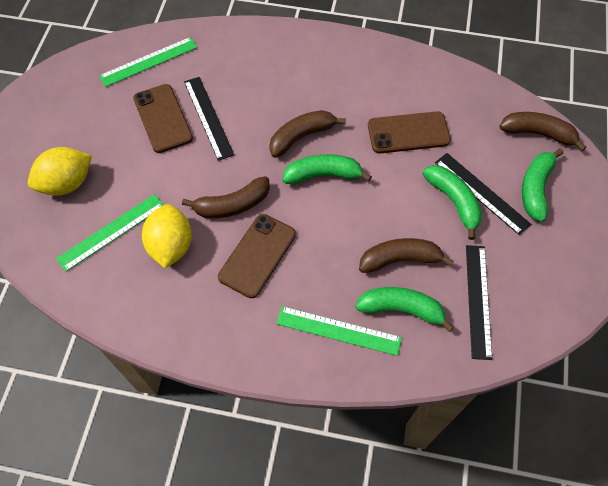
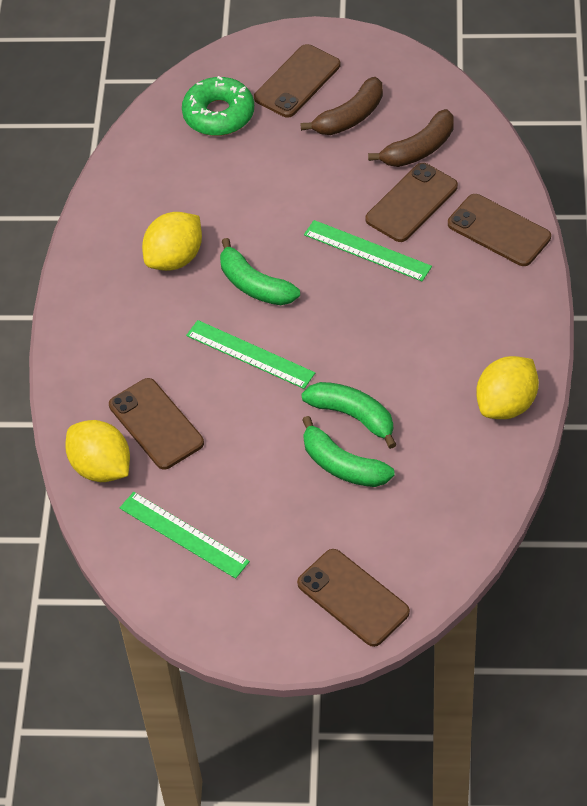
black ruler: [184,77,234,161] [435,153,531,235] [466,245,492,360] = 3 -> none = 0
brown banana: [182,176,270,218] [269,110,346,158] [359,238,454,273] [499,112,586,151] = 4 -> [300,77,383,135] [368,109,454,167] = 2
brown phone: [133,84,193,153] [218,214,296,298] [368,111,451,154] = 3 -> [109,378,204,470] [254,44,340,118] [297,549,410,647] [365,163,458,242] [448,194,551,266] = 5
green banana: [282,154,372,184] [355,287,454,332] [422,165,482,240] [522,149,564,222] = 4 -> [220,238,300,305] [301,382,397,449] [302,416,395,487] = 3
green donut: none = 0 -> [182,76,254,136] = 1
yellow lemon: [28,147,92,196] [142,204,192,268] = 2 -> [65,420,130,482] [142,212,202,271] [476,356,539,419] = 3

